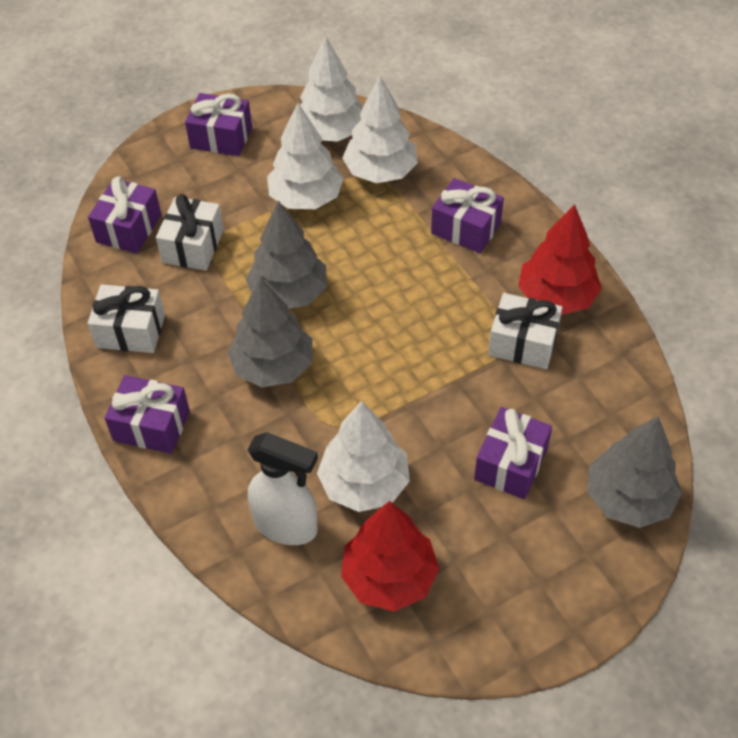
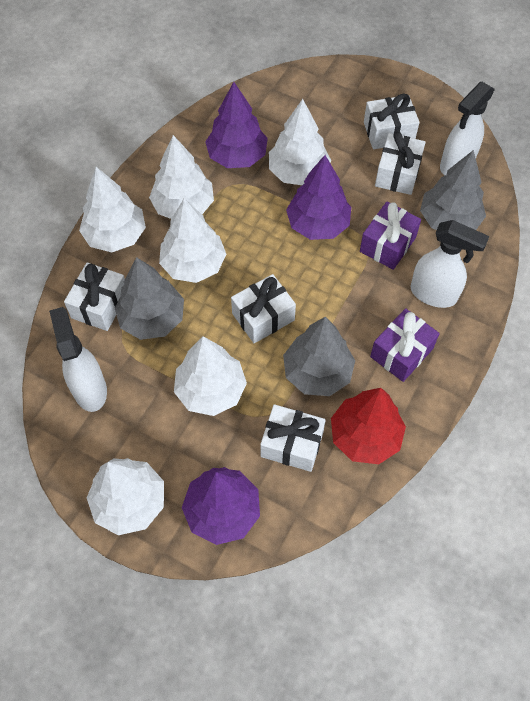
purple gift: [88,176,161,253] [105,375,190,454] [185,93,252,156] [431,178,504,253] [474,407,552,499] = 5 -> [360,201,421,270] [370,308,440,382] = 2
purple tree: none = 0 -> [182,467,260,545] [205,82,268,168] [286,155,351,240] = 3
red tree: [341,501,439,611] [518,204,602,315] = 2 -> [331,388,406,464] = 1
white gift: [87,284,165,353] [156,194,224,271] [488,293,563,369] = 3 -> [64,262,125,331] [231,274,296,343] [260,404,326,472] [364,93,419,149] [375,132,426,195] = 5
white spray bottle: [247,432,318,545] = 1 -> [49,307,107,412] [410,220,490,308] [440,82,495,175] = 3
white tree: [267,103,344,209] [300,35,363,142] [317,401,410,512] [342,76,418,183] = 4 -> [79,167,146,252] [87,458,164,535] [149,135,214,219] [159,198,226,283] [174,336,247,416] [269,99,331,185] = 6

